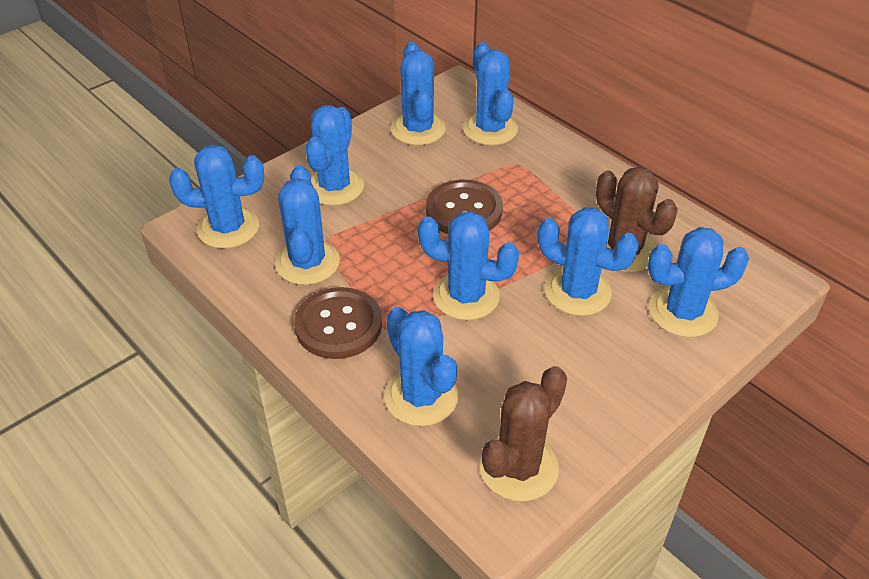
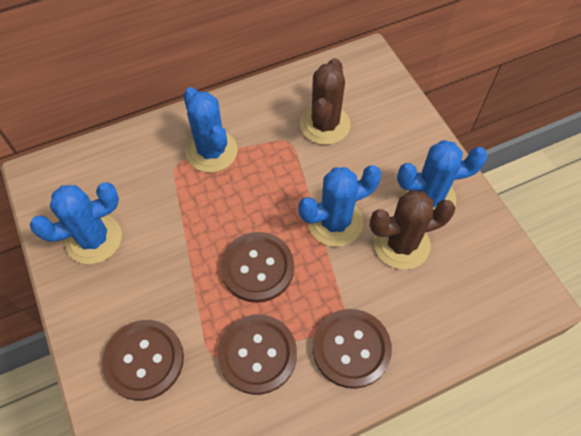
blue cactus: [169,145,264,249] [275,165,340,285] [306,105,364,206] [384,307,459,426] [391,42,446,145] [418,211,519,320] [463,42,518,145] [538,207,639,316] [647,227,749,337] = 9 -> [30,183,122,264] [183,87,238,173] [298,165,382,247] [397,140,488,211] = 4
brown button: [294,287,382,359] [426,180,503,234] = 2 -> [102,320,184,401] [218,314,297,395] [221,232,294,303] [313,309,392,389] = 4

